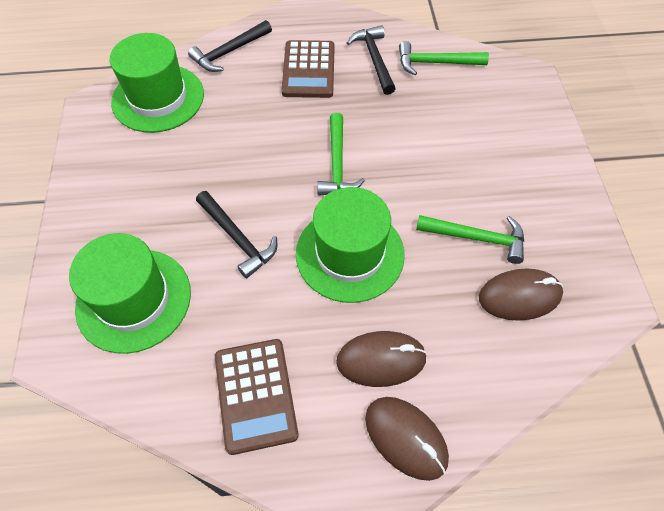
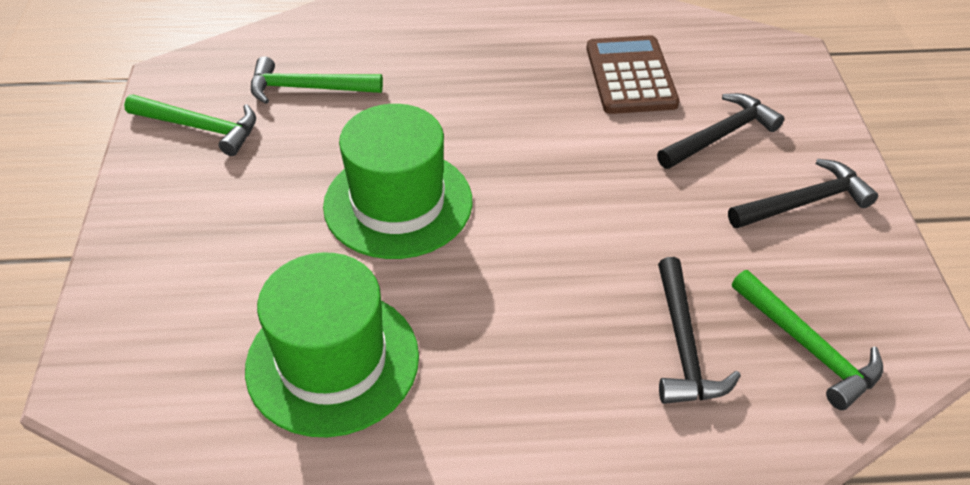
brown calculator: [215,339,299,455] [282,40,335,98] = 2 -> [586,35,680,114] = 1
brown mouse: [336,331,427,387] [365,397,449,481] [479,268,563,321] = 3 -> none = 0
green hat: [69,233,191,354] [110,33,204,133] [296,187,405,303] = 3 -> [245,252,419,437] [323,104,472,259] = 2

